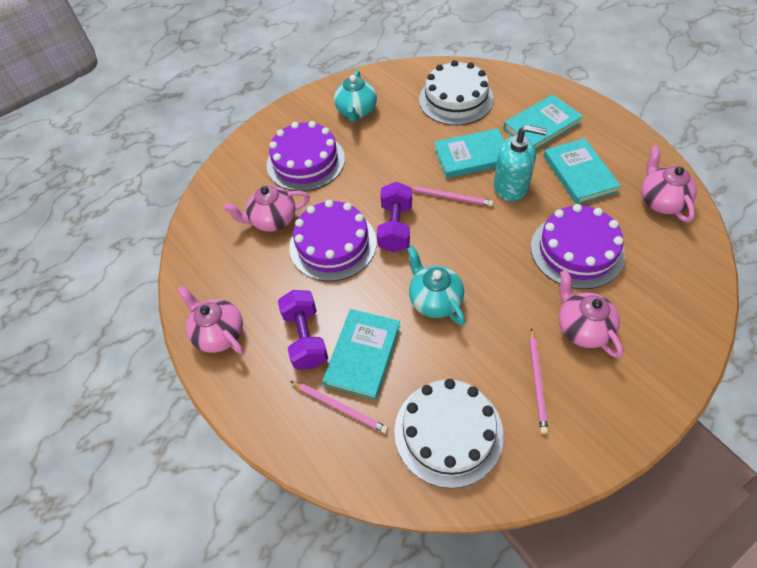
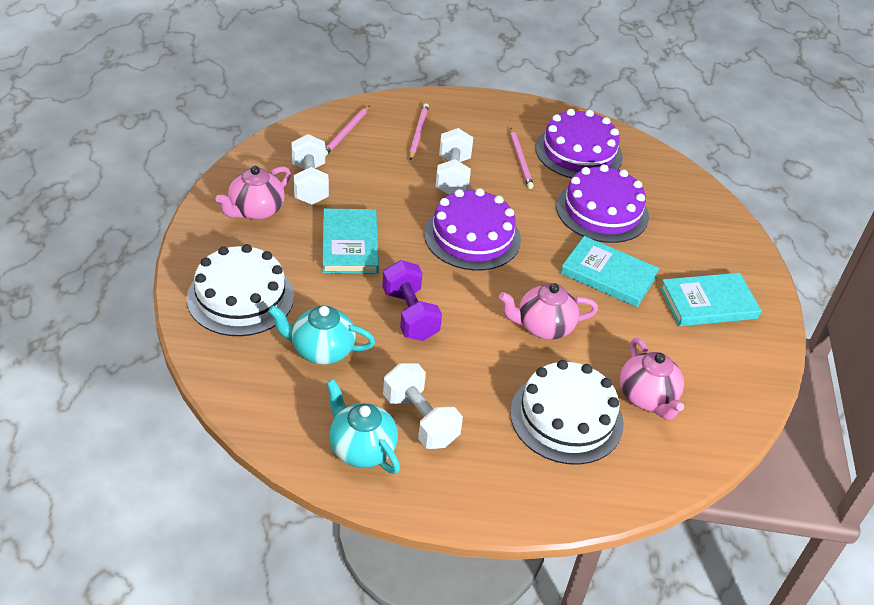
pink teapot: [177,285,244,355] [223,186,310,232] [559,270,624,358] [641,146,697,223] = 4 -> [216,166,291,220] [499,283,598,340] [620,338,684,420] = 3
purple dumbbell: [278,290,328,369] [377,181,412,253] = 2 -> [382,260,442,341] = 1
turquoise book: [322,309,400,400] [434,128,504,178] [503,95,583,150] [544,138,621,204] = 4 -> [323,208,379,274] [560,236,660,307] [660,273,762,326] = 3
turquoise soap dispenser: [494,125,547,201] = 1 -> none = 0
white dumbbell: none = 0 -> [292,134,329,205] [383,363,463,449] [435,128,473,195] = 3

